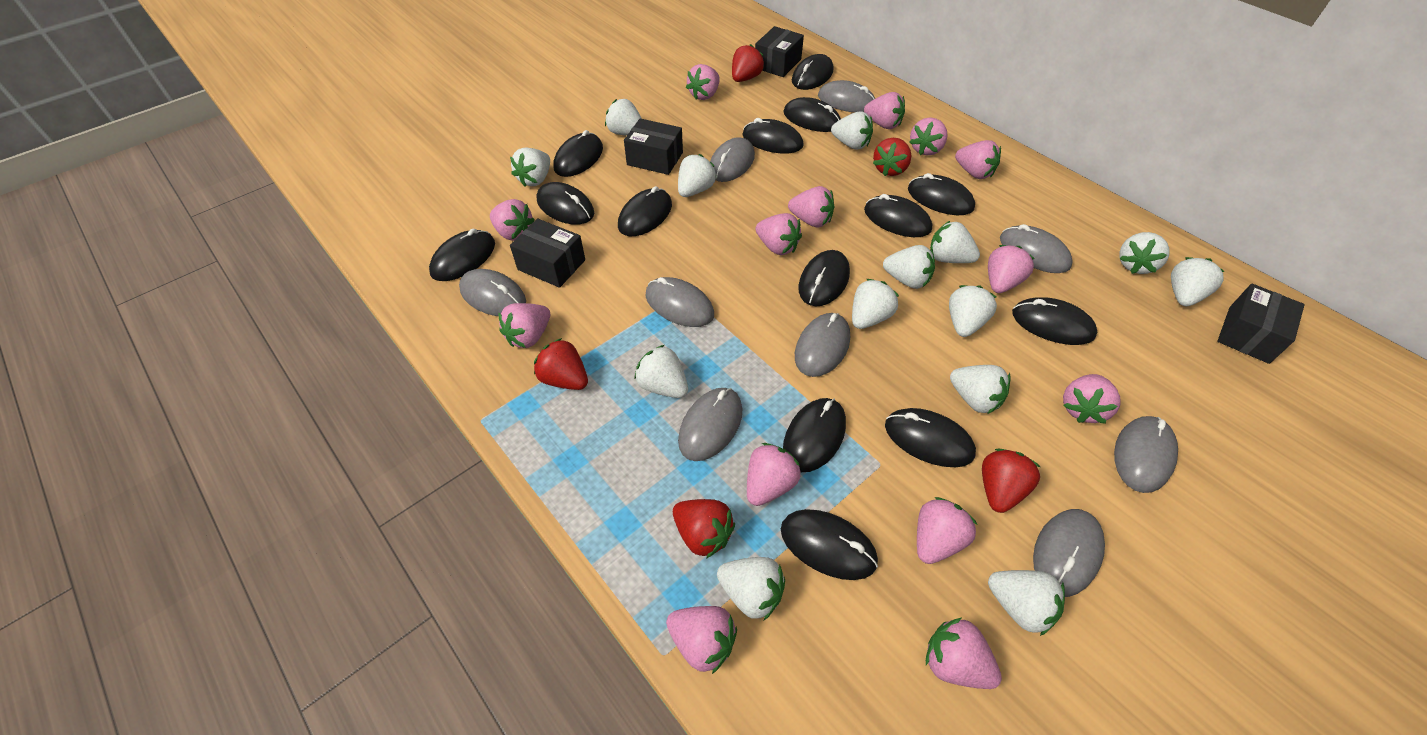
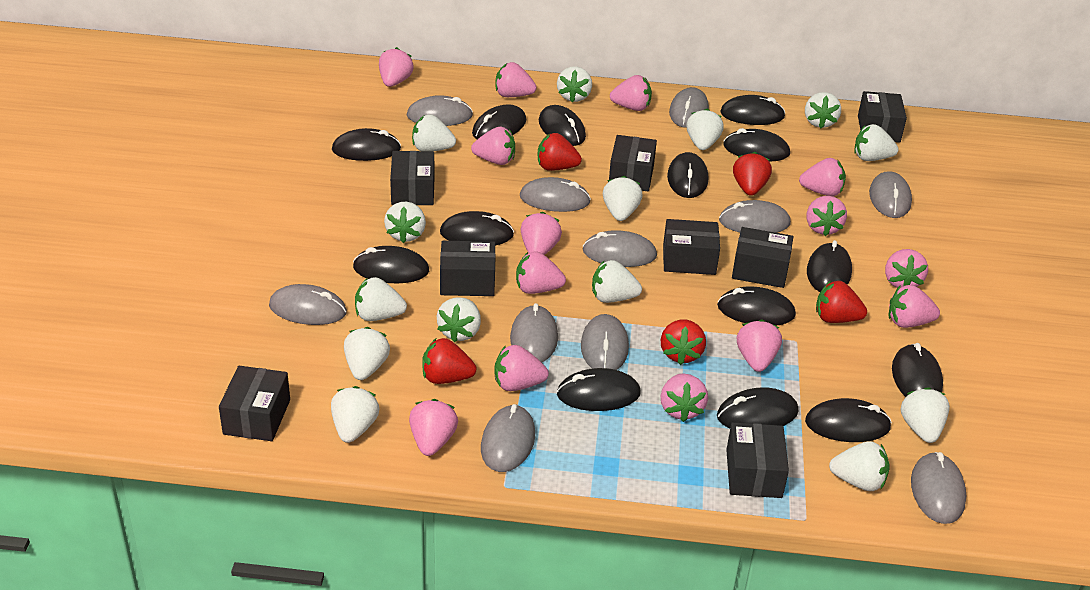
black box: [510,218,585,288] [624,118,683,175] [755,26,804,77] [1217,284,1305,364] = 4 -> [219,366,290,441] [390,151,435,205] [440,241,496,296] [609,135,657,191] [663,219,720,275] [726,422,789,498] [732,227,793,288] [858,91,907,143] = 8
grey mouse: [459,269,526,316] [645,277,714,327] [678,388,742,461] [710,137,755,182] [795,313,850,377] [818,80,875,113] [1000,224,1073,273] [1033,509,1105,597] [1114,416,1178,493] = 9 -> [269,284,347,325] [407,95,473,126] [481,404,535,472] [510,303,558,362] [520,177,591,212] [581,314,629,370] [582,230,657,267] [669,87,709,128] [719,200,791,233] [869,171,912,218] [911,452,966,524] = 11

